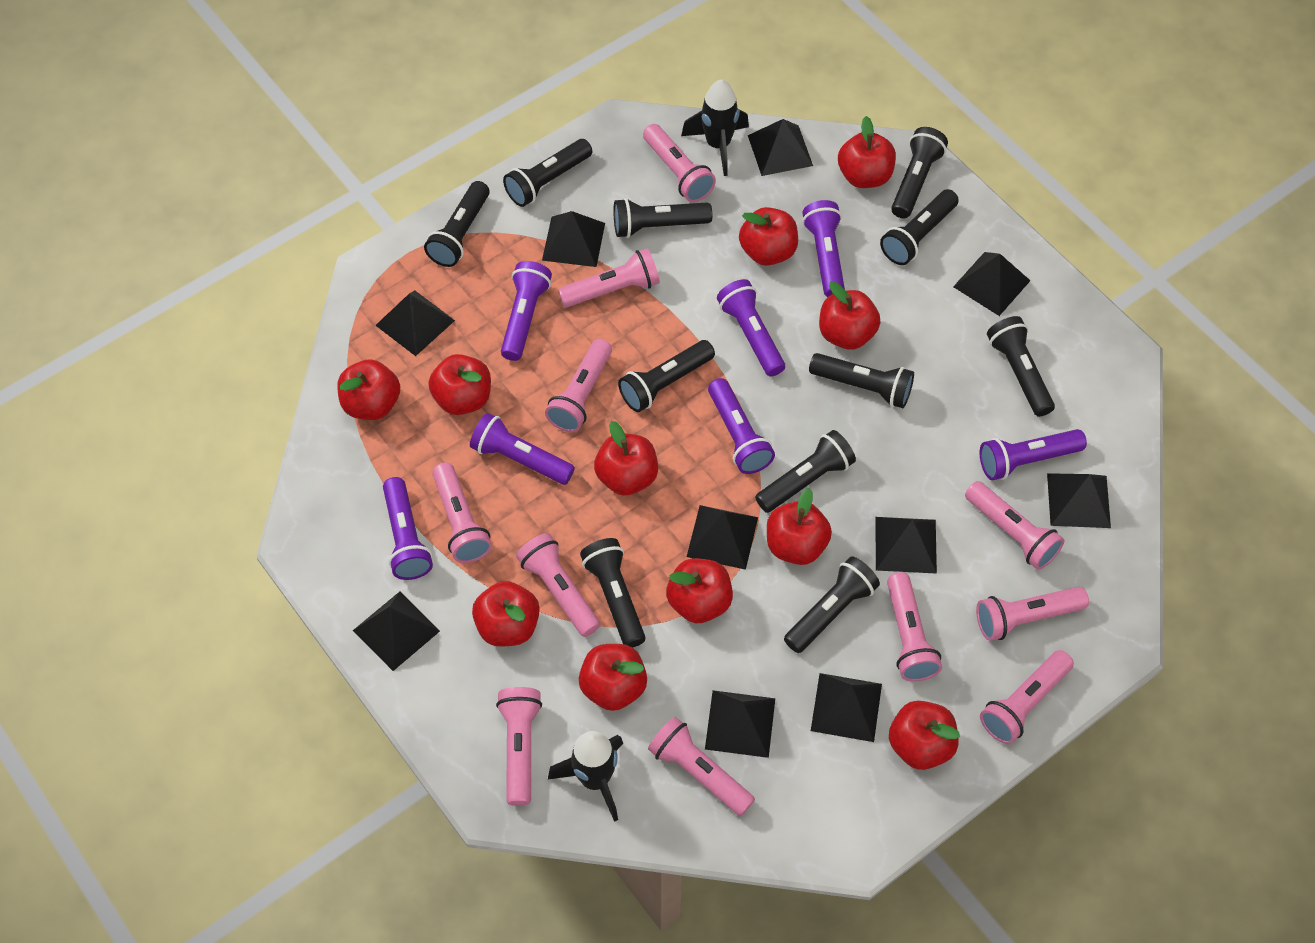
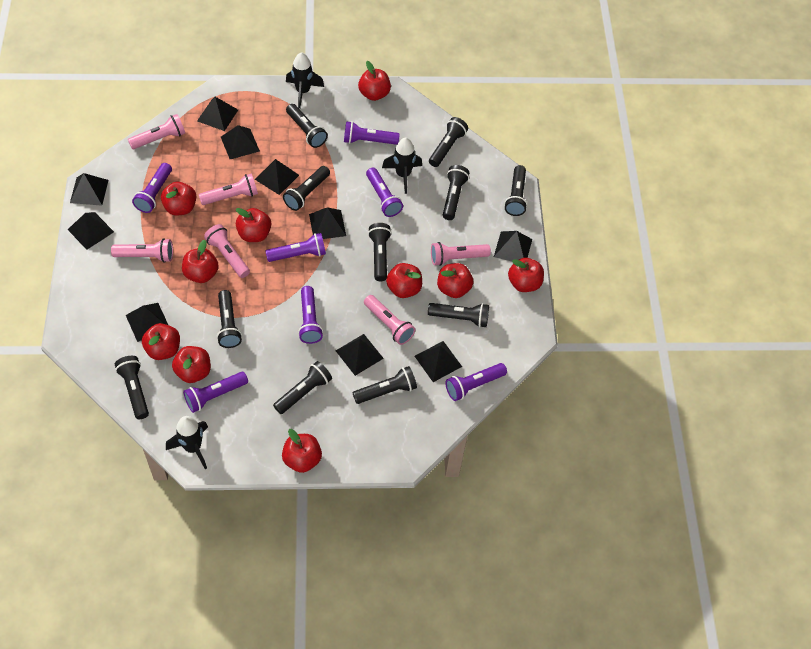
black rocket: [548,731,623,822] [681,80,749,176] = 2 -> [166,416,208,469] [286,52,324,109] [382,137,422,194] = 3
pink flashlight: [432,462,492,563] [496,687,542,806] [516,533,600,637] [545,339,612,432] [558,248,660,307] [643,124,716,202] [648,717,755,816] [887,572,942,682] [965,481,1065,570] [976,587,1089,641] [980,650,1074,744] = 11 -> [111,238,173,263] [128,114,185,149] [199,173,258,205] [204,224,250,278] [364,295,415,345] [431,242,491,266] = 6
red apple: [337,359,400,420] [428,354,491,415] [472,581,540,647] [579,644,647,711] [594,421,658,495] [666,558,733,623] [739,207,798,266] [767,488,832,565] [819,281,881,350] [838,116,896,188] [889,701,960,770] = 11 -> [142,323,180,360] [161,182,196,216] [172,346,211,383] [182,240,219,283] [236,208,271,242] [282,429,322,473] [358,61,391,101] [386,263,422,298] [437,263,473,298] [508,258,544,292] = 10

